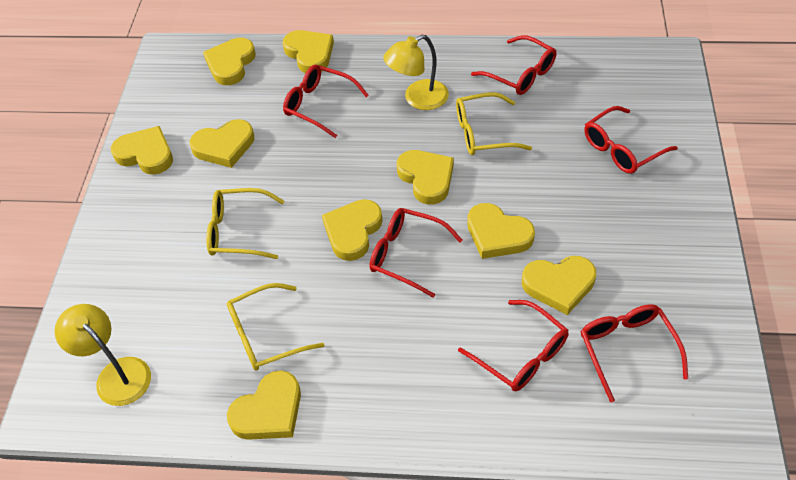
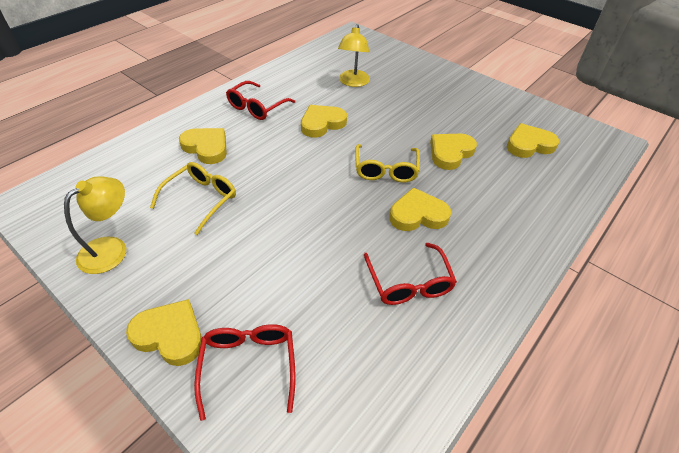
red glasses: [283,65,369,138] [370,208,462,298] [458,300,568,391] [471,35,557,95] [581,304,688,402] [584,106,678,174] = 6 -> [194,324,296,421] [226,81,295,120] [364,243,457,305] = 3
yellow glasses: [206,188,284,259] [227,283,325,371] [456,92,532,155] = 3 -> [150,162,236,235] [355,144,420,183] = 2
yellow heart: [111,126,173,175] [190,119,254,168] [203,38,256,85] [227,371,301,440] [283,30,334,73] [322,199,383,261] [397,150,454,204] [467,203,535,259] [522,256,596,315] = 9 -> [126,299,202,366] [179,128,227,164] [301,105,347,138] [389,188,451,231] [430,134,477,170] [507,123,559,158] = 6

